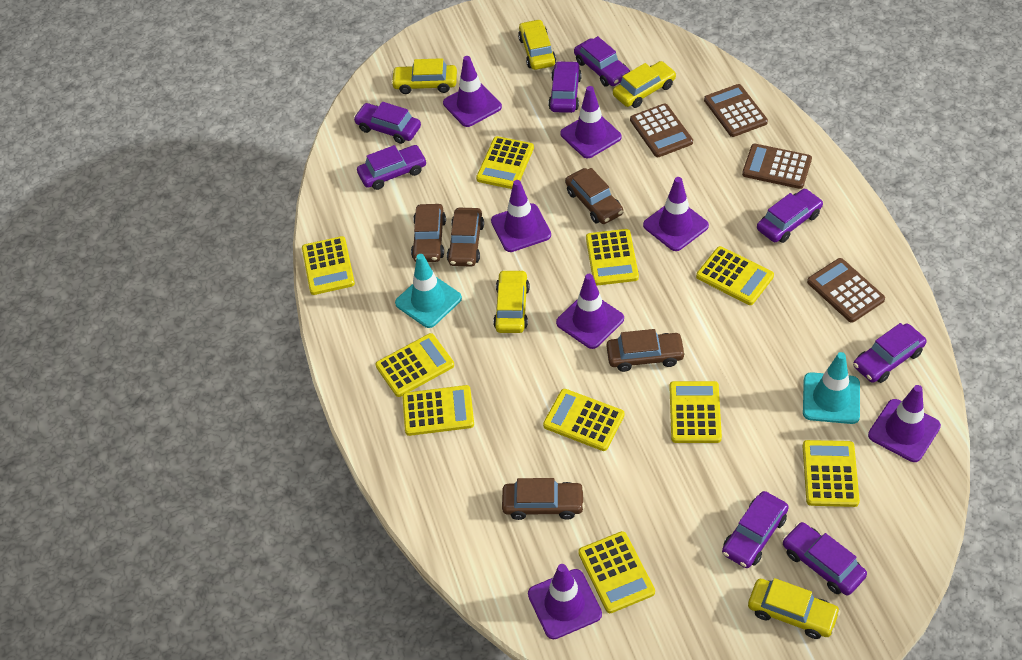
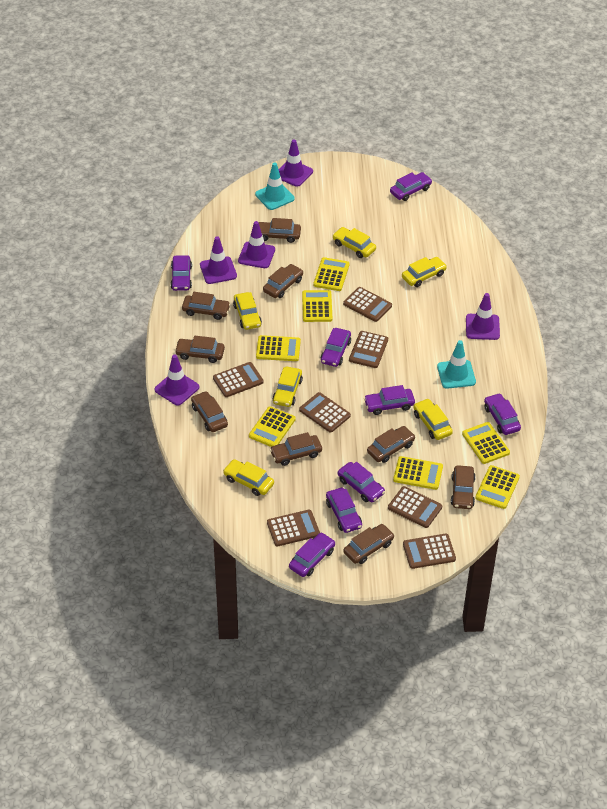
brown calculator: [630,104,693,157] [704,84,768,137] [742,144,812,189] [807,258,885,323] = 4 -> [213,362,264,397] [267,510,320,547] [299,392,351,433] [343,287,392,322] [349,331,388,368] [388,486,442,528] [403,534,456,569] = 7
brown car: [411,204,446,262] [447,208,484,266] [502,478,585,520] [565,168,623,224] [606,329,686,372] = 5 -> [175,336,225,363] [182,292,231,320] [191,391,228,432] [259,218,301,243] [263,264,303,298] [270,432,322,466] [343,524,395,564] [367,426,416,463] [451,465,476,509] = 9
purple traffic cone: [443,56,502,127] [491,180,551,252] [528,564,602,639] [556,274,624,349] [560,86,622,158] [643,177,709,251] [868,385,941,462] = 7 -> [155,354,199,406] [200,236,237,284] [238,221,275,268] [279,139,313,187] [466,293,500,340] = 5
yellow calculator: [302,236,355,295] [375,333,454,397] [402,385,474,436] [476,136,534,189] [543,389,624,451] [578,531,655,613] [586,229,639,285] [669,381,722,443] [696,246,774,305] [803,440,860,507] = 10 -> [249,406,296,447] [256,335,301,361] [302,290,332,322] [313,257,350,291] [393,456,443,490] [462,422,510,464] [475,465,520,509] = 7
yellow car: [391,58,457,94] [493,270,530,333] [518,19,556,70] [613,61,676,108] [748,578,841,639] = 5 -> [223,459,274,496] [233,292,262,330] [273,367,303,407] [332,227,376,258] [402,257,447,287] [413,398,453,440] = 6

